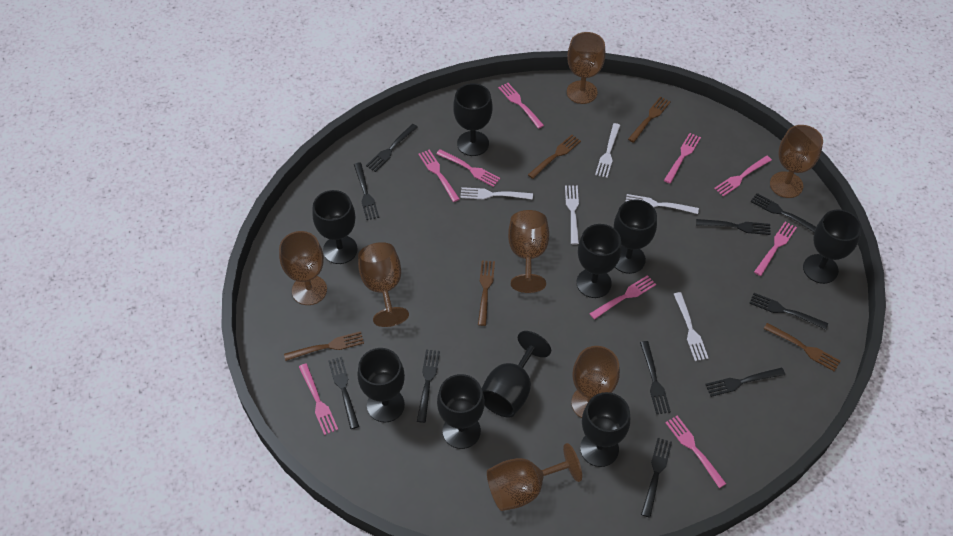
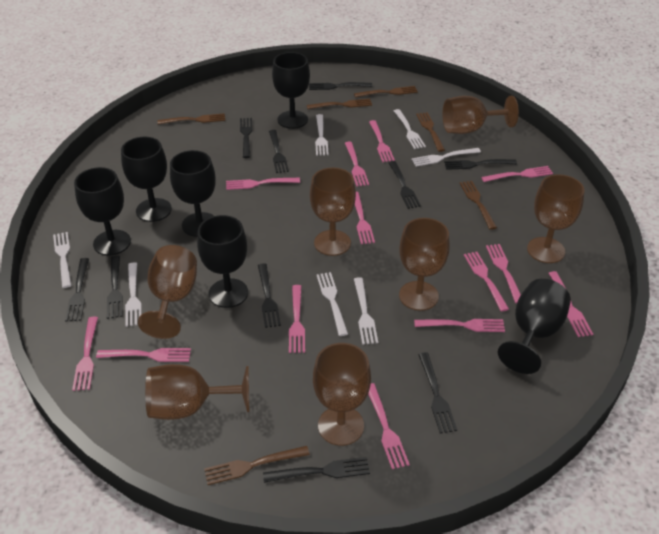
black goblet: [312,190,358,264] [357,348,405,422] [437,374,485,449] [453,83,493,156] [482,331,551,418] [576,224,621,298] [580,392,630,467] [614,199,657,274] [803,209,862,284] = 9 -> [74,167,131,256] [121,137,172,222] [170,150,216,237] [197,215,248,308] [272,52,310,129] [498,279,571,374] = 6
brown fork: [284,331,364,361] [478,260,495,326] [528,135,581,179] [628,97,671,143] [764,323,841,372] = 5 -> [157,113,225,125] [204,446,310,485] [307,99,372,109] [354,86,418,98] [416,112,445,152] [460,181,497,230] = 6
pink fork: [299,363,338,435] [418,150,460,202] [436,149,500,187] [498,83,544,129] [590,275,656,320] [664,133,701,184] [665,416,726,488] [714,156,772,196] [754,221,797,276] = 9 -> [72,317,98,391] [96,348,191,362] [226,178,300,190] [289,285,305,353] [345,141,369,187] [355,192,375,244] [368,383,410,469] [369,120,395,162] [414,319,505,332] [464,252,509,312] [481,166,553,182] [486,244,521,303] [549,271,593,337] = 13
white fork: [460,187,533,200] [565,185,579,244] [595,123,620,178] [626,194,699,214] [674,292,708,361] = 5 -> [53,232,72,288] [125,262,142,327] [315,114,329,156] [317,272,348,336] [354,277,378,345] [394,109,426,149] [411,148,481,167] = 7

